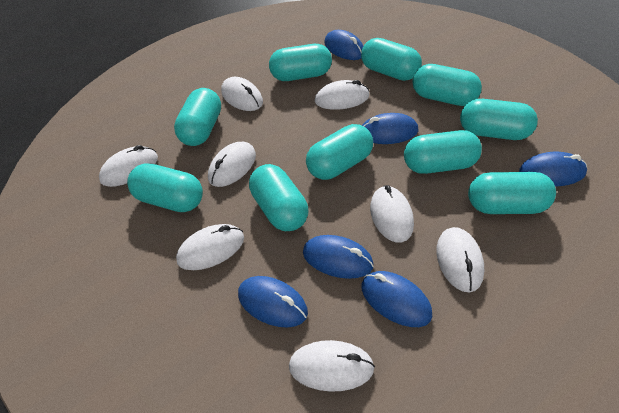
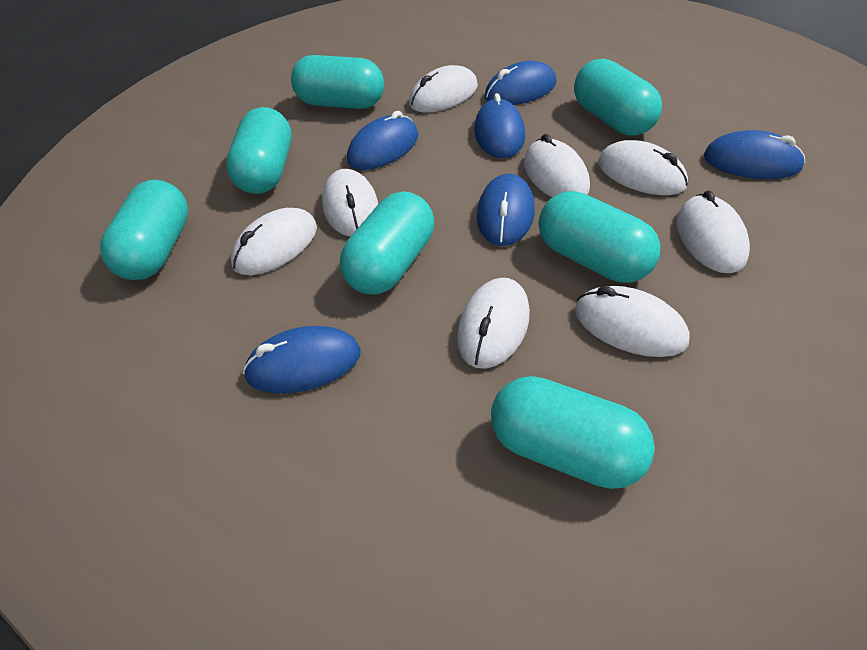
turquoise capsule: [127,163,203,212] [174,88,221,146] [249,164,309,231] [269,44,332,81] [306,124,373,180] [361,38,422,81] [404,130,482,174] [413,64,482,106] [460,99,538,140] [468,172,556,214] = 10 -> [100,180,188,280] [226,107,292,194] [291,55,384,109] [340,191,434,295] [491,376,655,489] [538,191,660,283] [574,59,662,136] = 7

